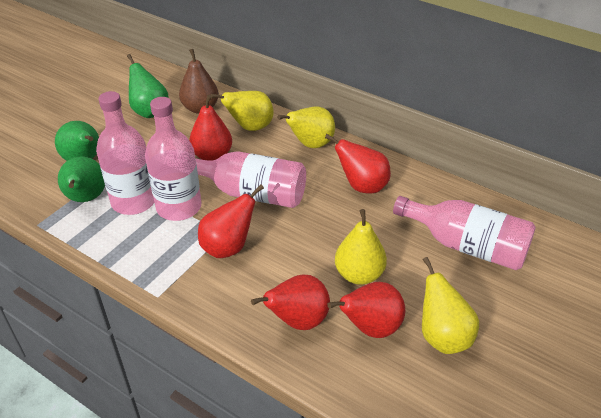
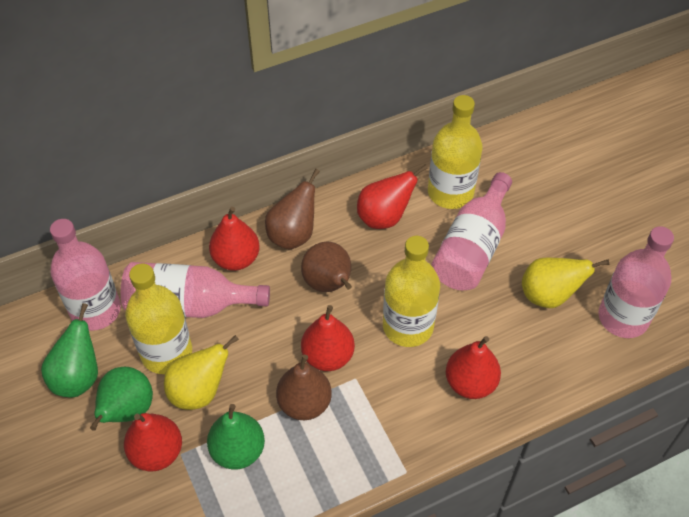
brown pear: [179,49,219,114] = 1 -> [265,169,320,249] [276,355,332,420] [301,242,352,292] = 3
yellow bottle: none = 0 -> [125,264,192,374] [383,236,440,347] [428,95,483,209] = 3
yellow pear: [211,91,274,131] [277,107,335,148] [335,209,387,285] [422,257,479,354] = 4 -> [164,335,239,410] [522,257,609,308] = 2

